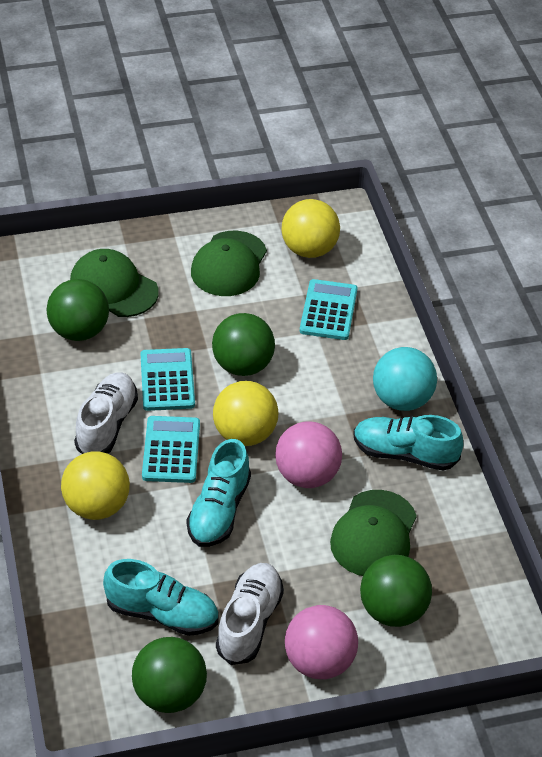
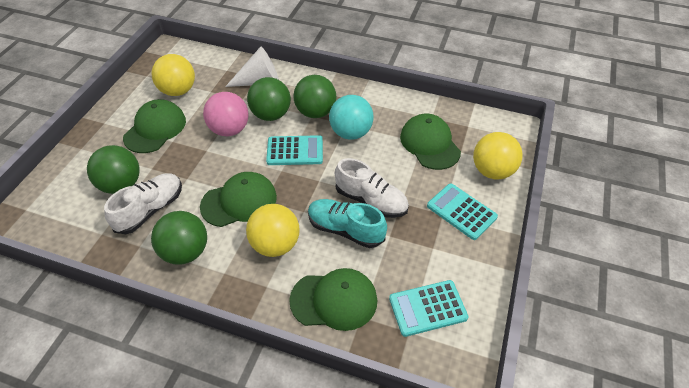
green cap: [70,249,158,317] [191,231,267,296] [330,490,417,576] = 3 -> [123,99,186,153] [200,172,277,227] [289,268,377,331] [400,114,461,170] = 4
pink ball: [275,421,342,488] [285,605,358,679] = 2 -> [203,92,249,136] = 1
turquoise shoe: [103,559,219,636] [187,439,251,547] [353,415,463,471] = 3 -> [308,199,387,248] = 1
white cone: none = 0 -> [225,47,279,87] = 1

